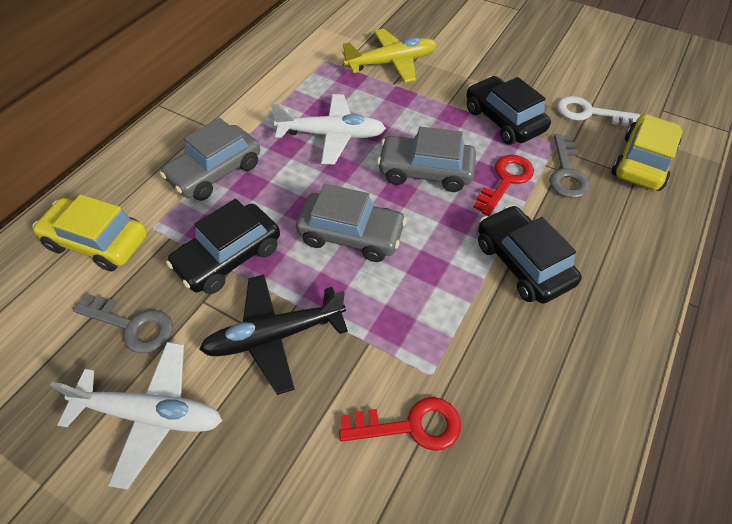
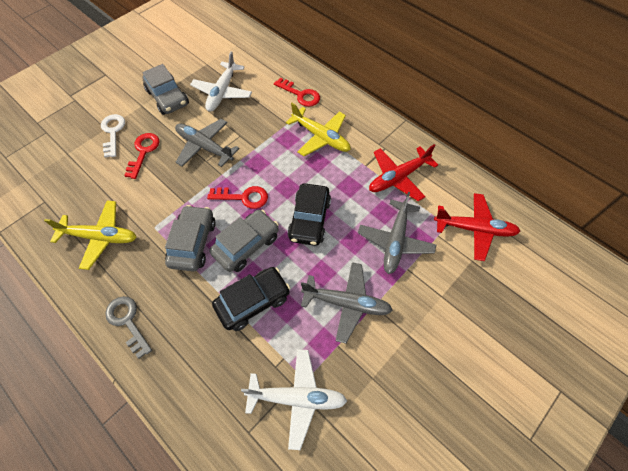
black car: [166,199,280,294] [466,76,551,145] [478,205,582,304] = 3 -> [212,267,290,331] [287,183,331,246] = 2
black plane: [199,274,348,395] = 1 -> none = 0
grey key: [73,294,173,353] [549,134,590,198] = 2 -> [105,296,152,359] = 1
grey plane: none = 0 -> [175,119,240,167] [301,262,393,343] [358,192,436,274] = 3
red key: [339,397,461,451] [473,155,534,216] = 2 -> [124,133,159,179] [207,186,268,209] [274,78,320,107] = 3
red plane: none = 0 -> [369,144,438,201] [434,193,520,261] = 2
yellow car: [32,194,147,272] [612,114,683,191] = 2 -> none = 0
yellow plane: [342,29,437,83] = 1 -> [44,200,137,270] [286,103,351,156] = 2

